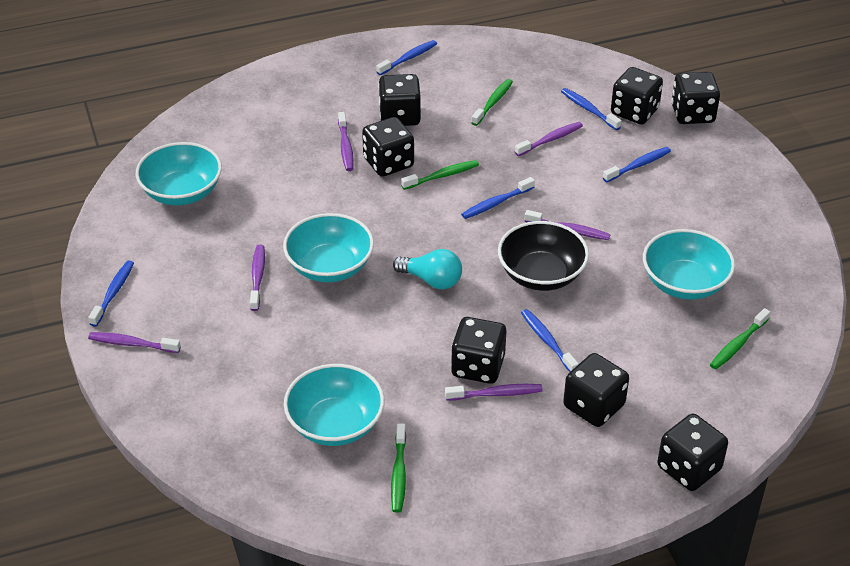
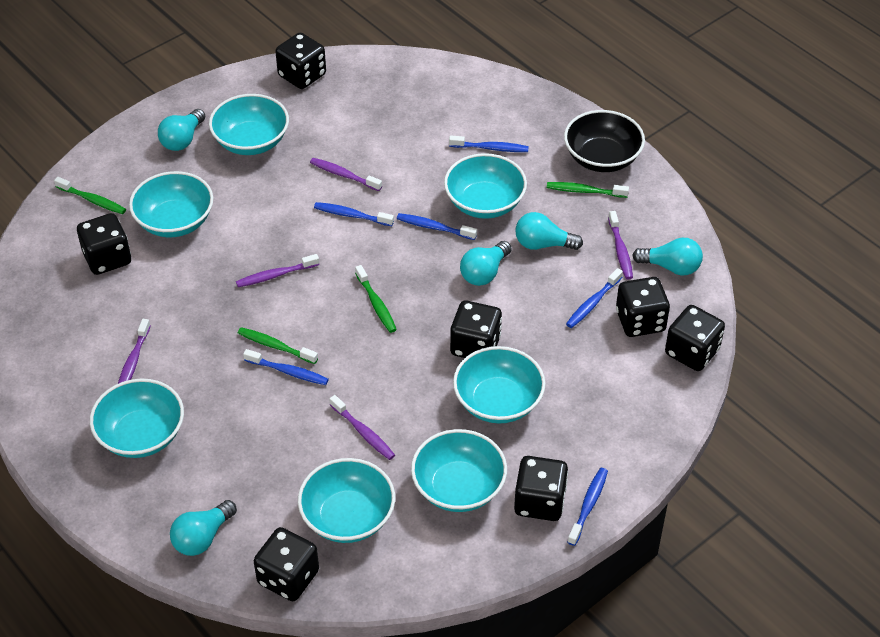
purple toothbrush: [88,332,181,353] [250,245,265,311] [338,112,354,171] [445,384,543,401] [515,122,583,156] [525,210,611,240] = 6 -> [118,319,151,384] [236,254,319,287] [310,158,382,191] [329,395,395,460] [608,211,633,279] = 5
turquoise bowl: [135,142,222,205] [283,213,374,282] [284,364,385,446] [643,229,735,300] = 4 -> [90,379,184,458] [129,171,213,237] [209,94,289,155] [298,458,395,543] [411,429,507,512] [444,153,527,219] [453,346,546,424] = 7
turquoise light bulb: [393,249,462,289] = 1 -> [158,109,205,151] [170,500,237,556] [460,241,511,286] [515,212,583,250] [632,238,703,275] = 5

